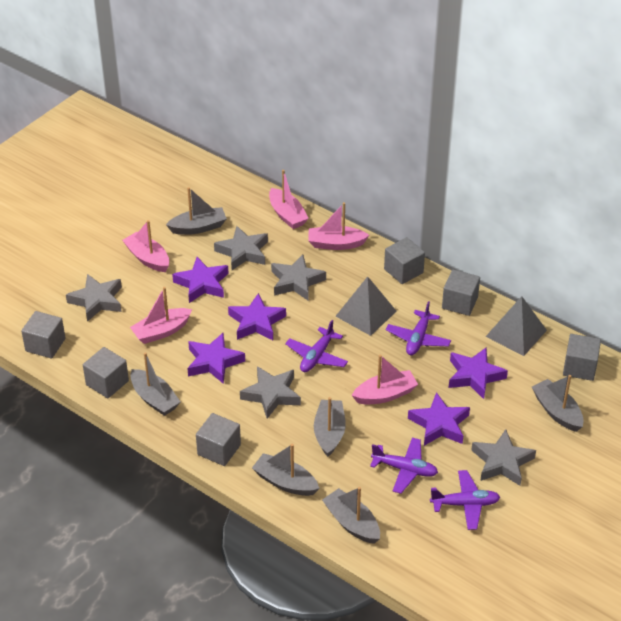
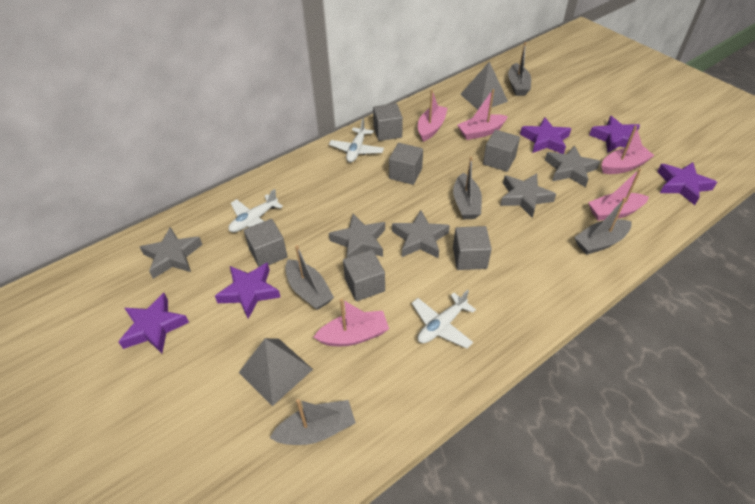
grey boat: [130,352,181,416] [166,187,227,235] [252,444,320,496] [314,397,346,457] [322,487,380,544] [532,375,584,432] = 6 -> [270,399,356,445] [286,245,334,310] [453,157,482,219] [508,42,531,96] [574,198,631,255] = 5
purple plane: [285,320,348,372] [370,438,438,494] [386,301,451,355] [430,470,500,530] = 4 -> none = 0
white plane: none = 0 -> [229,189,283,232] [329,118,384,162] [412,290,476,348] = 3

